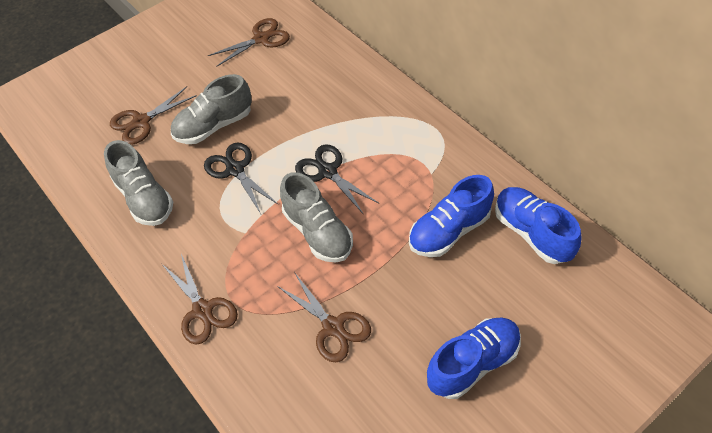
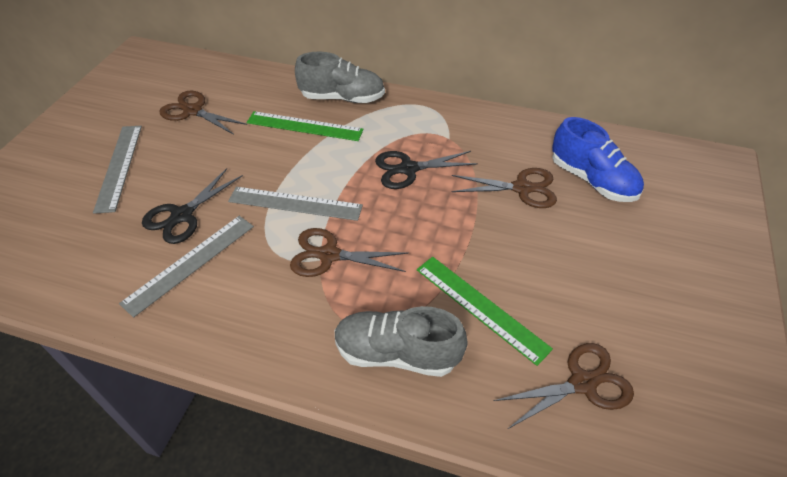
blue shoe: [409,175,494,257] [427,317,521,399] [495,187,582,264] = 3 -> [552,117,644,202] = 1
green ruler: none = 0 -> [246,111,364,141] [417,257,553,366] = 2
grey ruler: none = 0 -> [93,126,142,214] [119,216,254,318] [228,187,363,221] = 3
grey shoe: [104,140,173,226] [171,74,252,144] [280,172,353,263] = 3 -> [295,52,385,103] [335,306,468,377] = 2

